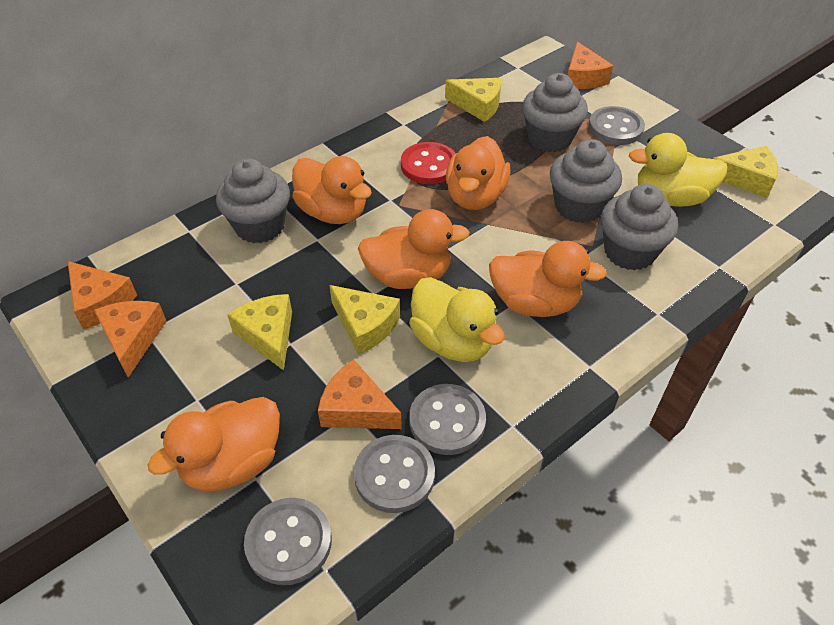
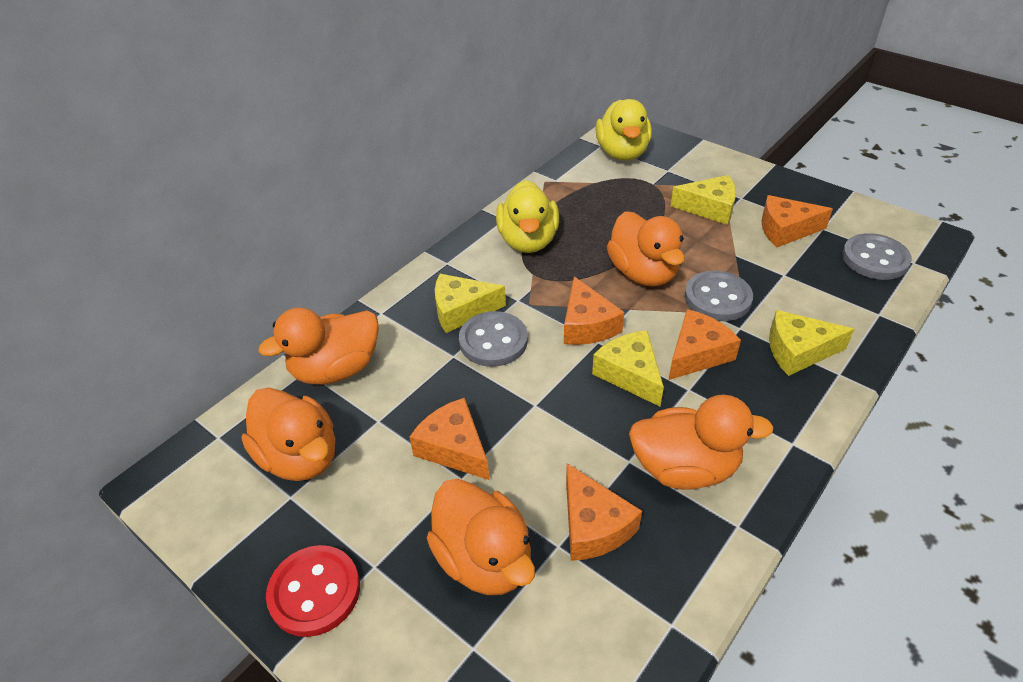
grey button: [244,498,332,585] [354,435,435,513] [409,384,486,455] [589,106,645,145] = 4 -> [459,311,528,367] [685,271,753,321] [842,233,912,280] = 3
grey cupcake: [216,158,290,243] [522,73,588,152] [550,139,622,223] [601,184,678,271] = 4 -> none = 0
orange cheese: [68,261,137,330] [94,301,166,377] [318,359,402,429] [568,42,613,89] = 4 -> [409,398,489,480] [564,276,624,345] [566,463,642,561] [669,309,741,380] [761,195,833,247] = 5

